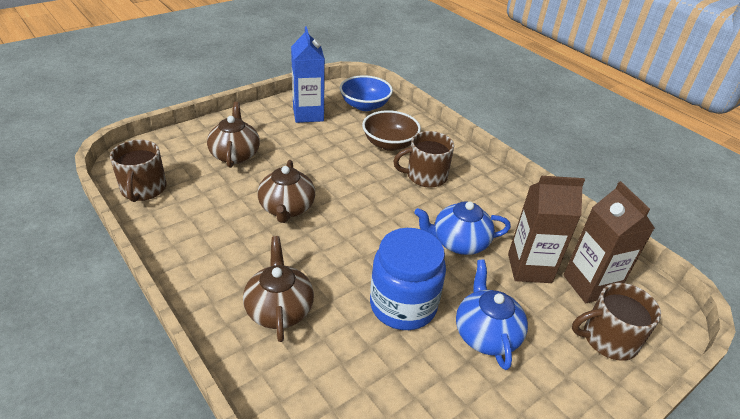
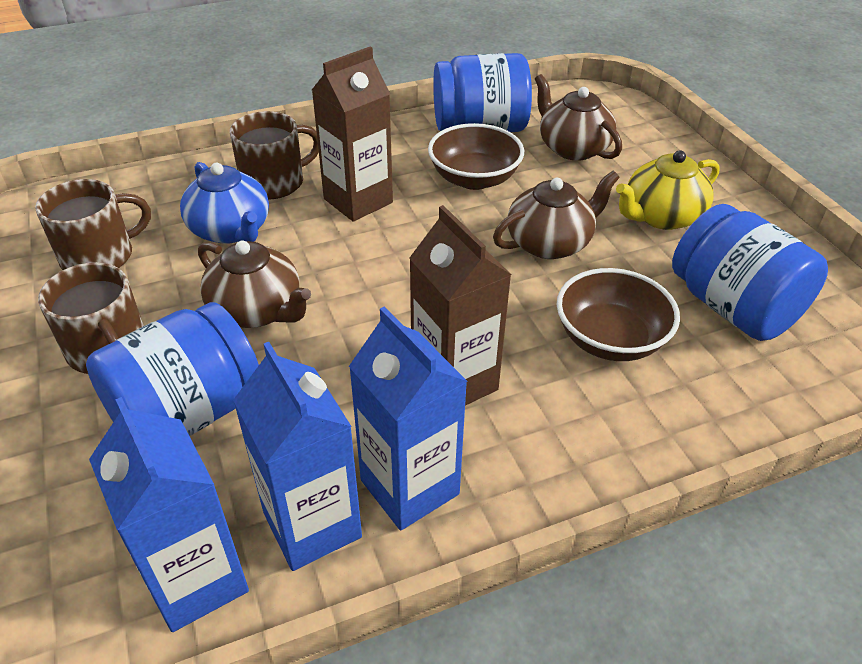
blue bowl: [340,75,393,111] = 1 -> none = 0
blue carton: [291,27,325,123] = 1 -> [89,397,249,632] [233,342,362,571] [349,306,467,530] = 3
blue jar: [370,228,446,330] = 1 -> [86,302,259,436] [433,53,532,132] [672,204,828,341] = 3
blue teapot: [414,201,511,255] [456,260,528,370] = 2 -> [180,162,269,244] = 1
brown bowl: [362,110,421,151] = 1 -> [428,123,524,190] [557,268,680,361] = 2
yellow teapot: none = 0 -> [616,150,720,230] = 1

